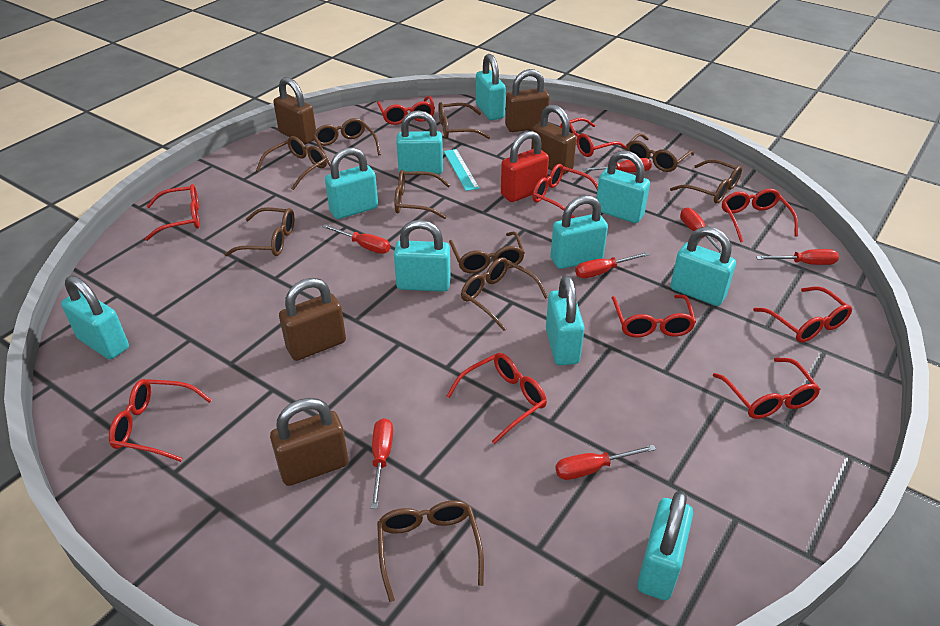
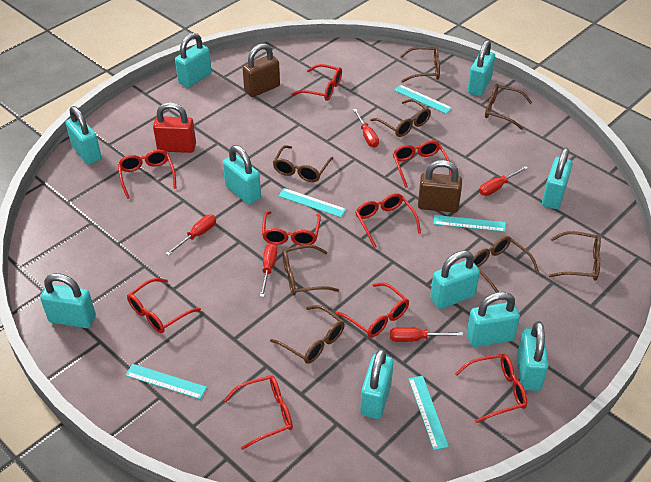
brown glasses: [225,207,295,256] [256,136,327,190] [313,118,381,168] [377,500,484,602] [395,169,450,219] [438,102,490,139] [449,231,525,273] [461,257,548,331] [626,133,694,172] [670,159,742,204] = 10 -> [270,305,345,364] [273,145,334,182] [282,245,339,296] [370,99,431,137] [400,46,440,83] [473,236,540,292] [485,84,532,130] [549,231,601,281] = 8
brown padlock: [270,398,348,486] [273,77,316,144] [279,278,346,361] [505,69,550,132] [531,104,577,175] = 5 -> [242,43,280,97] [418,160,462,213] = 2
red glasses: [109,379,212,462] [145,184,200,241] [377,96,435,125] [447,353,547,444] [532,164,598,218] [560,118,626,157] [612,295,696,338] [713,358,821,419] [722,189,798,242] [753,286,852,342] = 10 -> [118,150,177,199] [127,278,201,333] [224,375,293,450] [262,211,321,246] [291,64,342,101] [335,283,409,338] [355,193,421,248] [393,140,452,188] [455,354,527,423] = 9
red screwdriver: [322,224,390,254] [371,418,393,509] [555,445,656,480] [575,252,650,278] [583,158,652,172] [680,208,722,254] [756,249,839,265] = 7 -> [165,215,216,256] [260,243,277,297] [353,109,379,147] [390,327,463,342] [479,166,528,196] = 5
turquoise ruler: [444,149,479,191] = 1 -> [125,364,207,399] [279,188,346,217] [394,85,452,114] [409,376,449,450] [433,215,506,232] = 5

